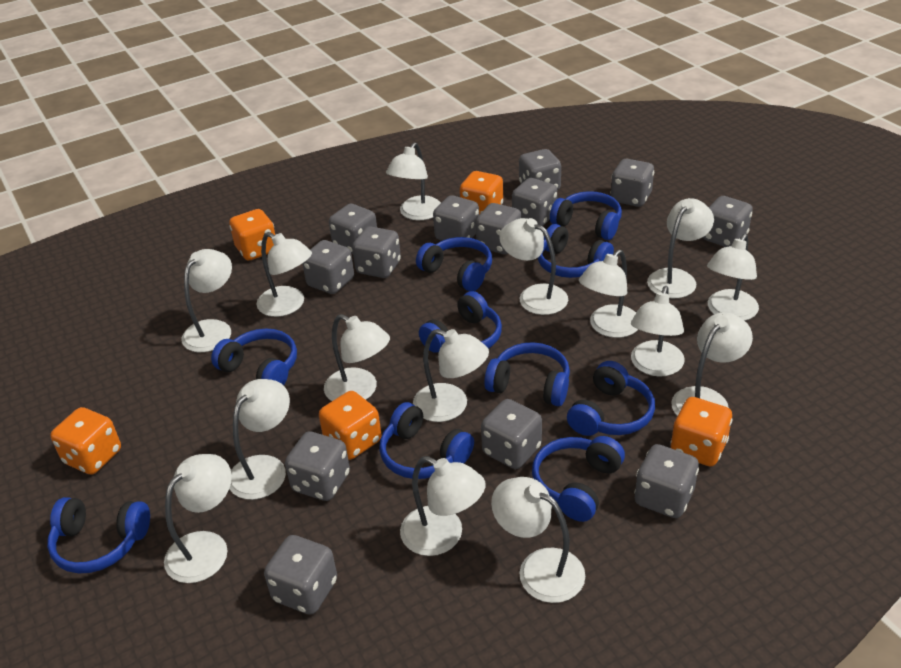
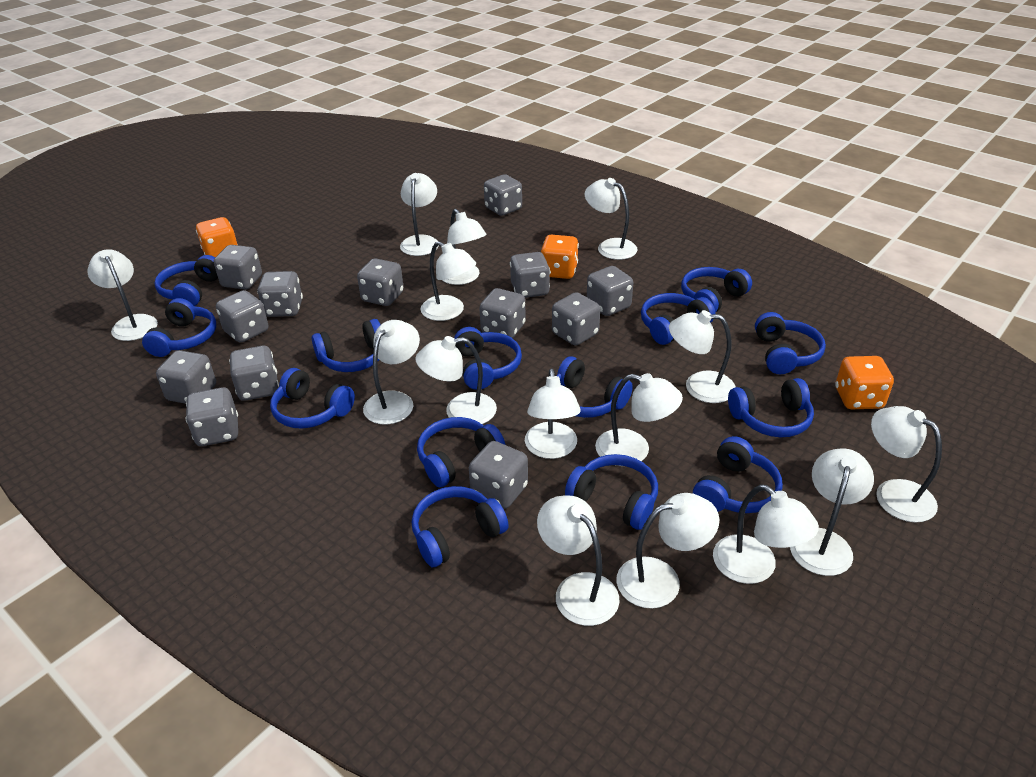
blue headphones: [47,497,150,573] [211,328,297,386] [379,402,474,479] [416,237,492,291] [419,291,502,353] [484,342,570,406] [532,436,625,522] [538,224,614,278] [550,191,622,240] [567,361,655,436] = 10 -> [142,298,216,357] [154,255,218,306] [270,368,355,429] [312,319,381,372] [412,486,509,567] [417,417,505,487] [454,327,522,390] [557,356,633,418] [565,454,658,530] [641,293,716,345] [681,267,752,312] [693,436,783,513] [728,378,814,437] [755,312,826,374] = 14
orange dice: [50,407,121,475] [229,209,275,261] [319,391,382,460] [460,171,503,215] [671,397,733,466] = 5 -> [196,217,238,257] [541,235,579,279] [835,356,894,409] = 3

